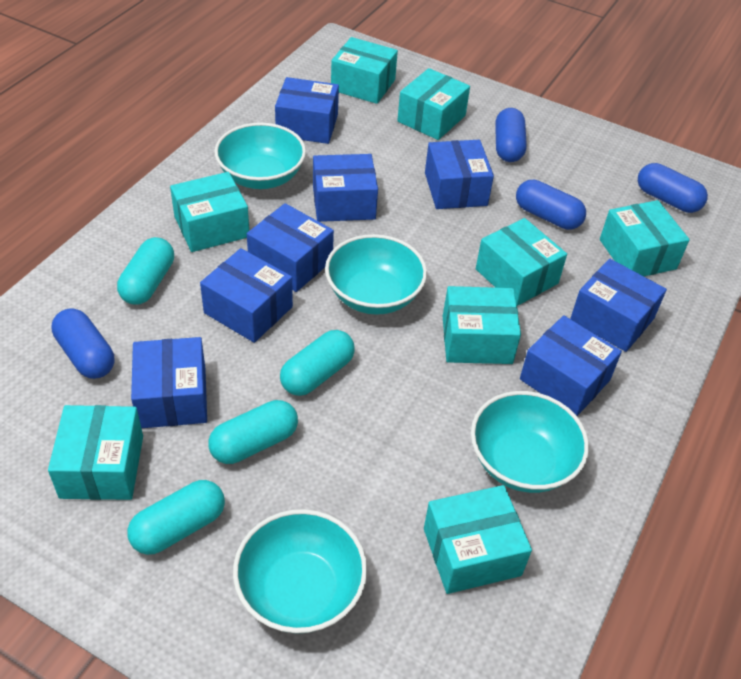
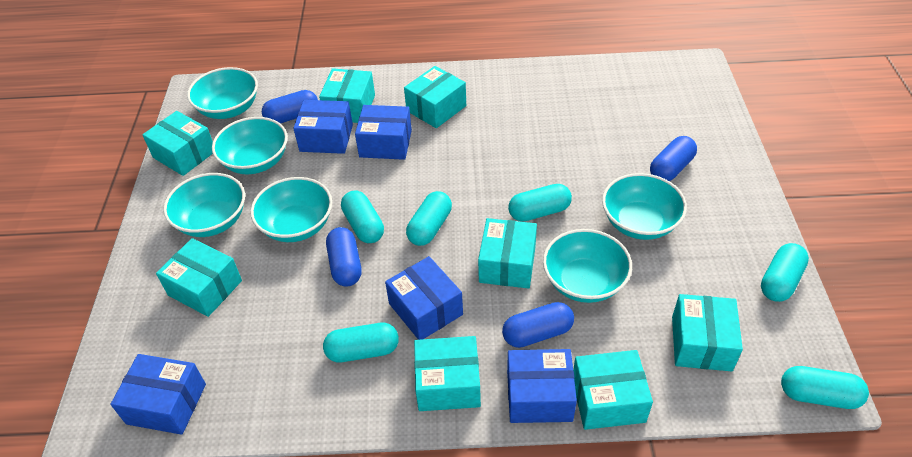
blue box: [131,337,207,428] [200,248,293,343] [247,203,334,292] [275,77,339,144] [313,154,378,222] [425,140,494,209] [520,315,622,416] [570,259,667,352] = 8 -> [110,354,206,435] [293,100,353,154] [355,105,412,160] [385,256,463,340] [507,349,577,423] = 5
turquoise bowl: [214,123,306,189] [233,509,367,634] [325,234,427,315] [471,391,589,493] = 4 -> [163,173,245,237] [187,67,258,119] [212,117,288,174] [250,177,332,242] [543,229,632,303] [602,173,687,240] = 6
turquoise capsule: [117,237,174,305] [127,480,225,555] [208,400,298,464] [280,330,355,396] = 4 -> [323,323,399,362] [341,191,384,243] [406,191,452,246] [508,184,572,222] [761,243,809,302] [781,366,869,409] = 6

